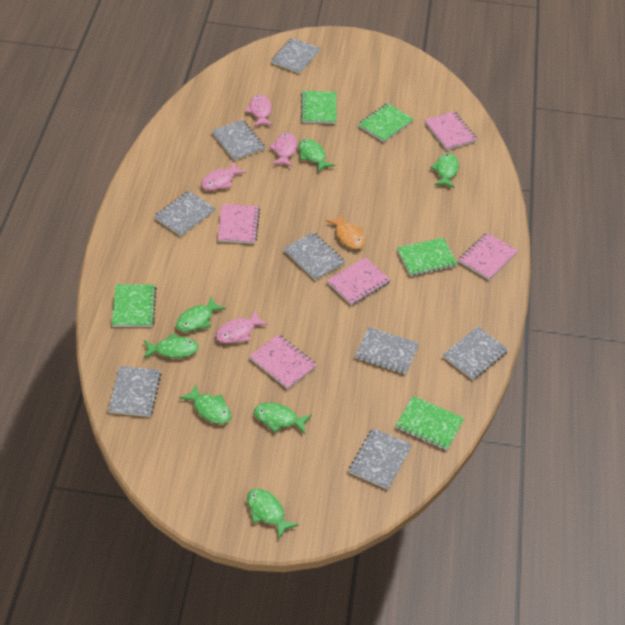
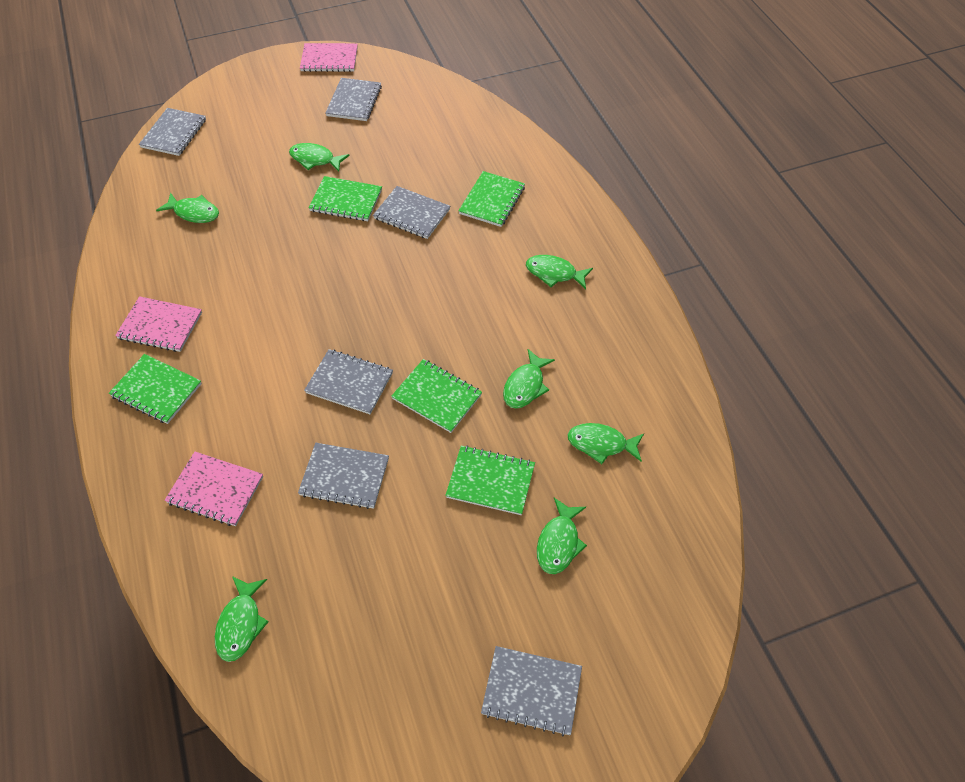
grey notebook: [108,366,161,417] [154,191,216,236] [212,120,265,160] [271,38,320,74] [284,232,345,280] [349,428,412,490] [355,327,419,374] [443,327,509,380] = 8 -> [139,108,206,156] [298,443,389,509] [304,349,393,415] [325,78,382,121] [373,186,450,239] [481,646,582,736] = 6
orange fish: [326,213,365,249] = 1 -> none = 0
pink fish: [201,162,246,191] [216,310,268,343] [245,95,273,126] [269,133,297,166] = 4 -> none = 0
pink notebook: [217,204,260,244] [249,334,317,389] [327,257,391,305] [425,111,477,150] [459,233,518,280] = 5 -> [115,296,202,352] [164,452,263,526] [300,43,358,72] = 3

